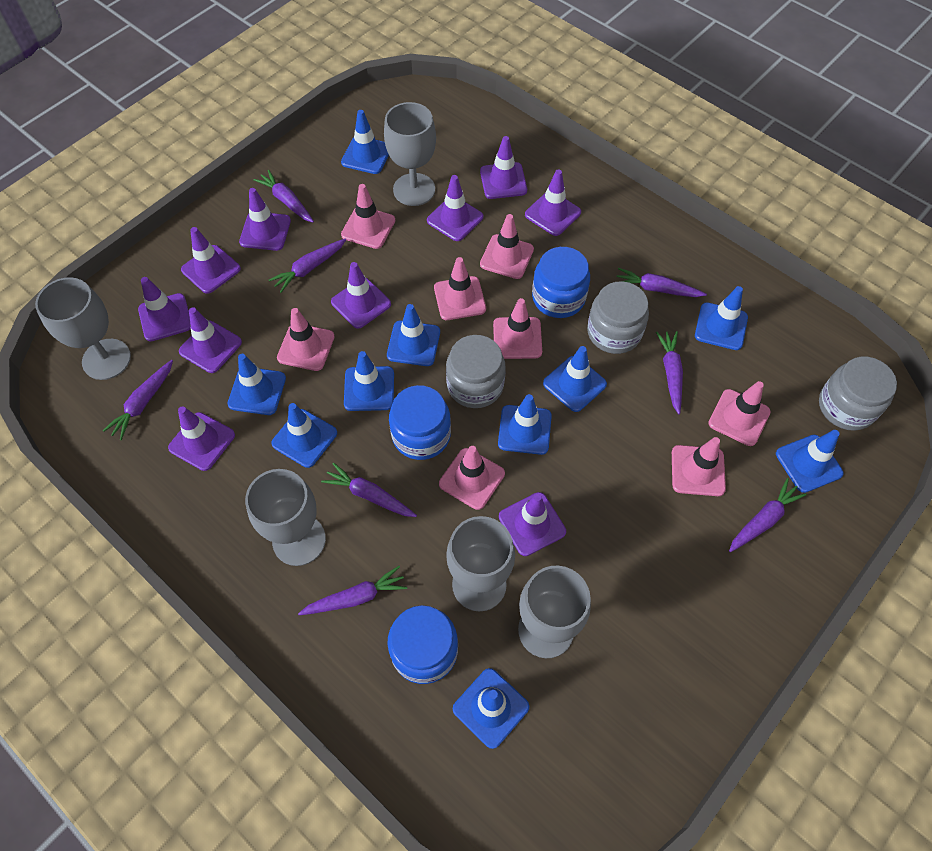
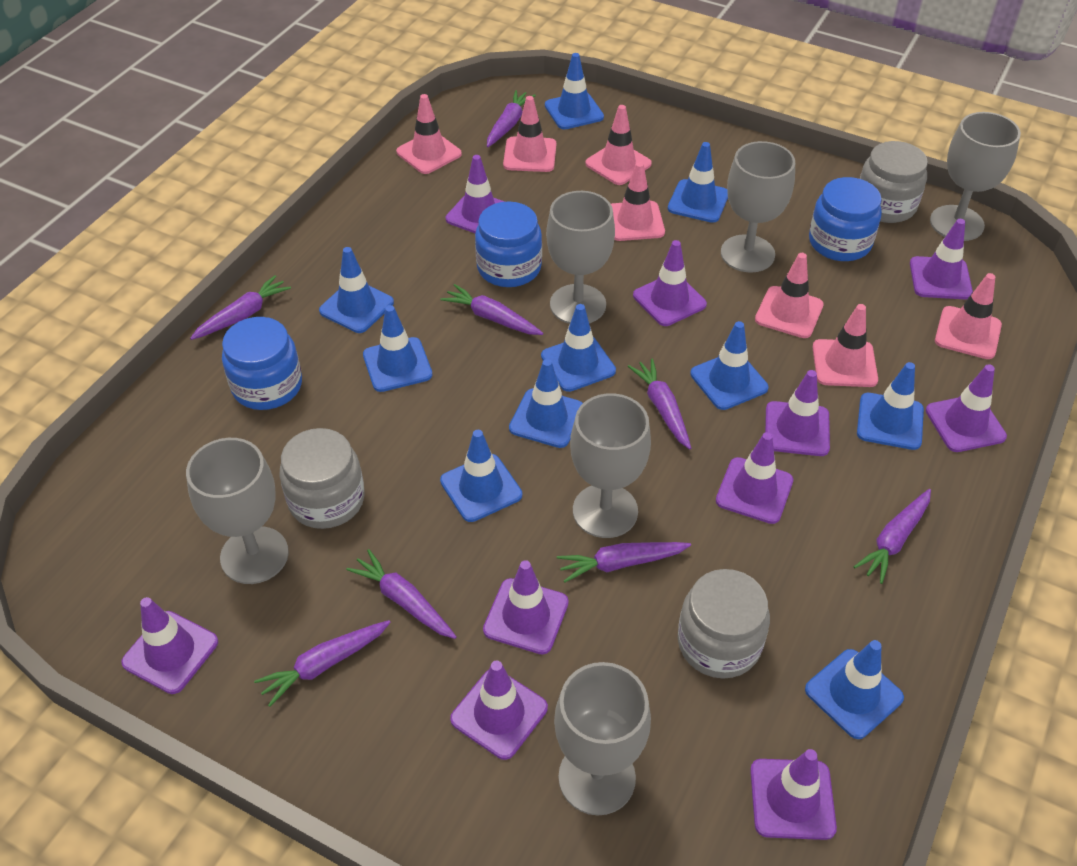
grey goblet: [35,277,131,380] [245,469,326,566] [384,102,436,206] [446,516,515,611] [518,566,591,658] = 5 -> [186,438,289,584] [546,191,615,324] [554,662,651,815] [570,393,651,538] [721,141,795,273] [930,112,1021,241] = 6
pink traffic cone: [277,308,335,371] [341,184,395,249] [434,257,486,320] [439,446,505,510] [480,214,534,279] [493,298,542,359] [672,437,726,496] [708,381,771,446] = 8 -> [396,94,462,174] [503,96,556,172] [585,105,652,185] [611,162,665,241] [755,253,824,338] [812,304,878,387] [935,273,1002,359] = 7

